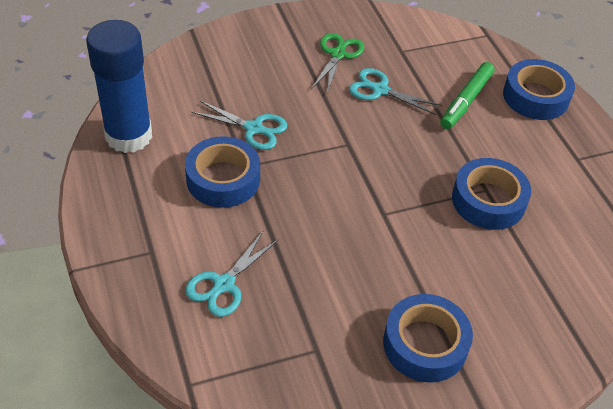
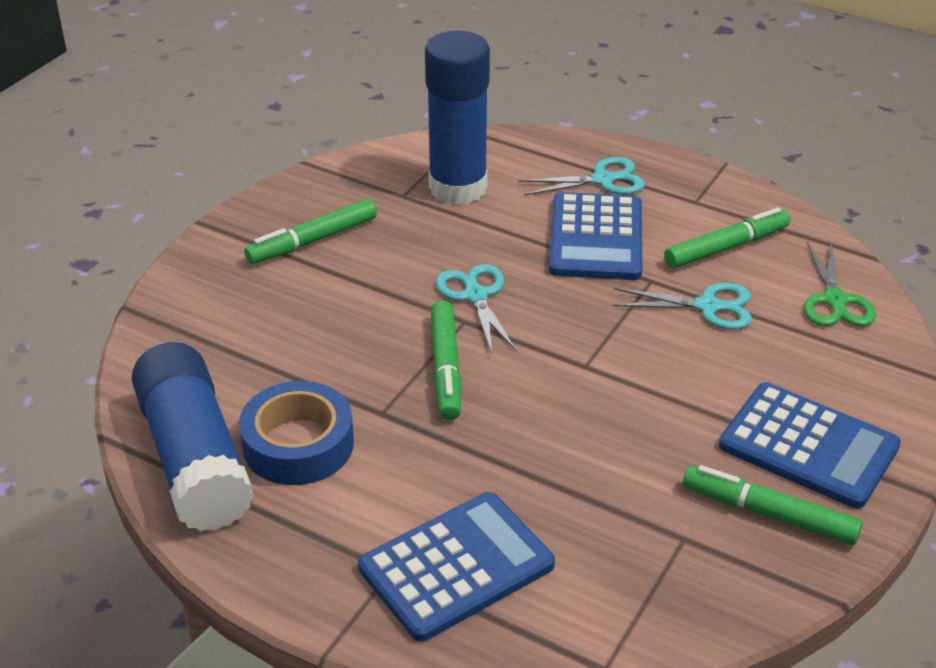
blue calculator: none = 0 -> [358,492,555,642] [549,192,642,280] [719,383,901,509] = 3
blue glue stick: [86,20,152,153] = 1 -> [132,342,254,532] [425,31,490,205] = 2
blue tape: [185,136,260,208] [383,294,473,383] [452,158,531,230] [503,59,575,120] = 4 -> [239,381,354,485] = 1
green marker: [441,62,494,129] = 1 -> [244,199,377,264] [431,300,461,420] [664,207,790,268] [683,465,863,545] = 4

